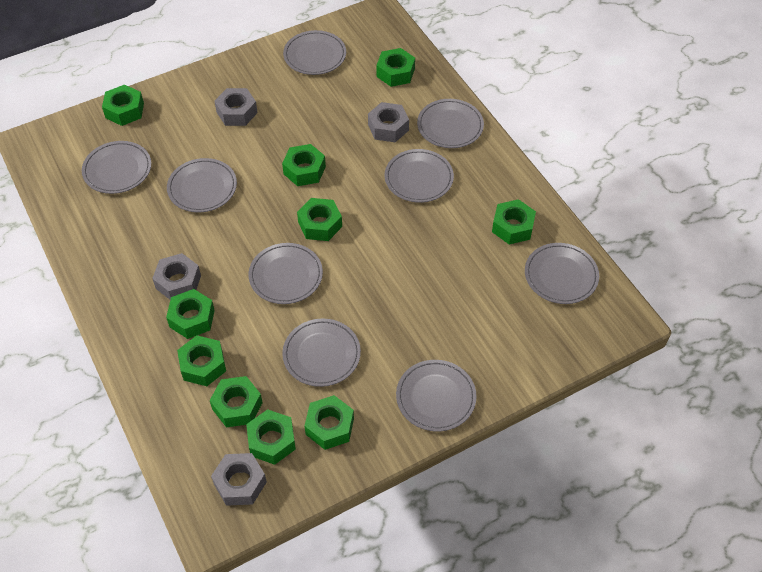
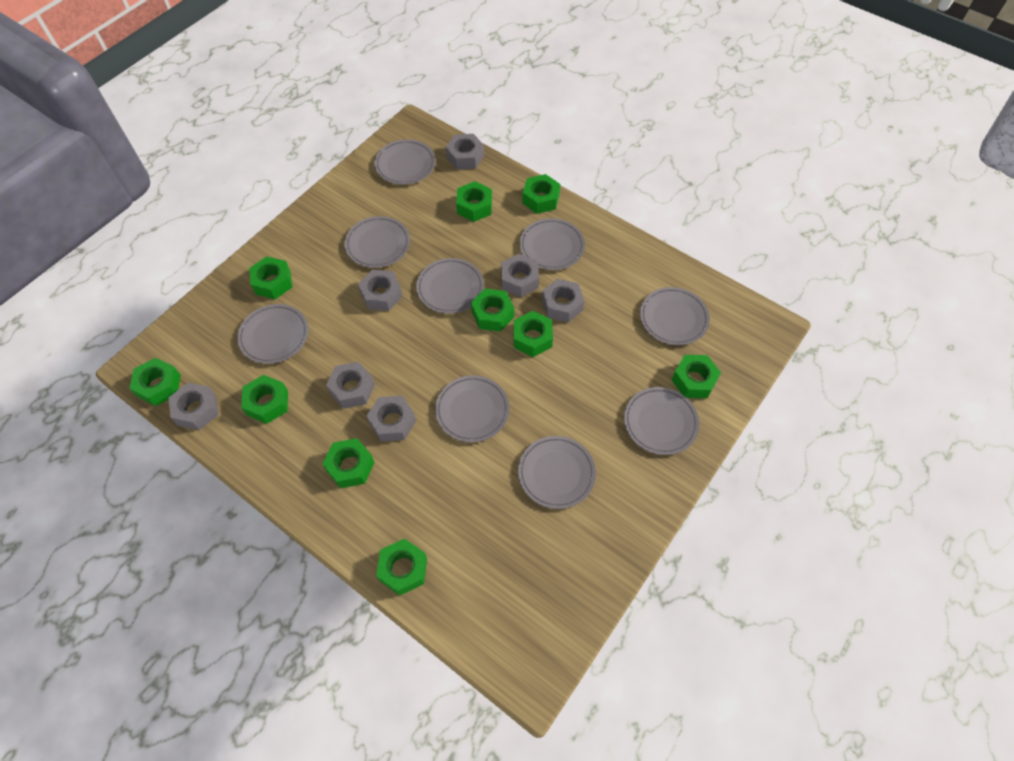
grey nut: [152,253,201,300] [211,453,267,506] [214,88,258,126] [368,102,409,142] = 4 -> [169,383,219,430] [326,362,375,409] [358,270,403,311] [367,396,416,442] [446,134,484,170] [501,254,539,297] [542,279,584,323] = 7

